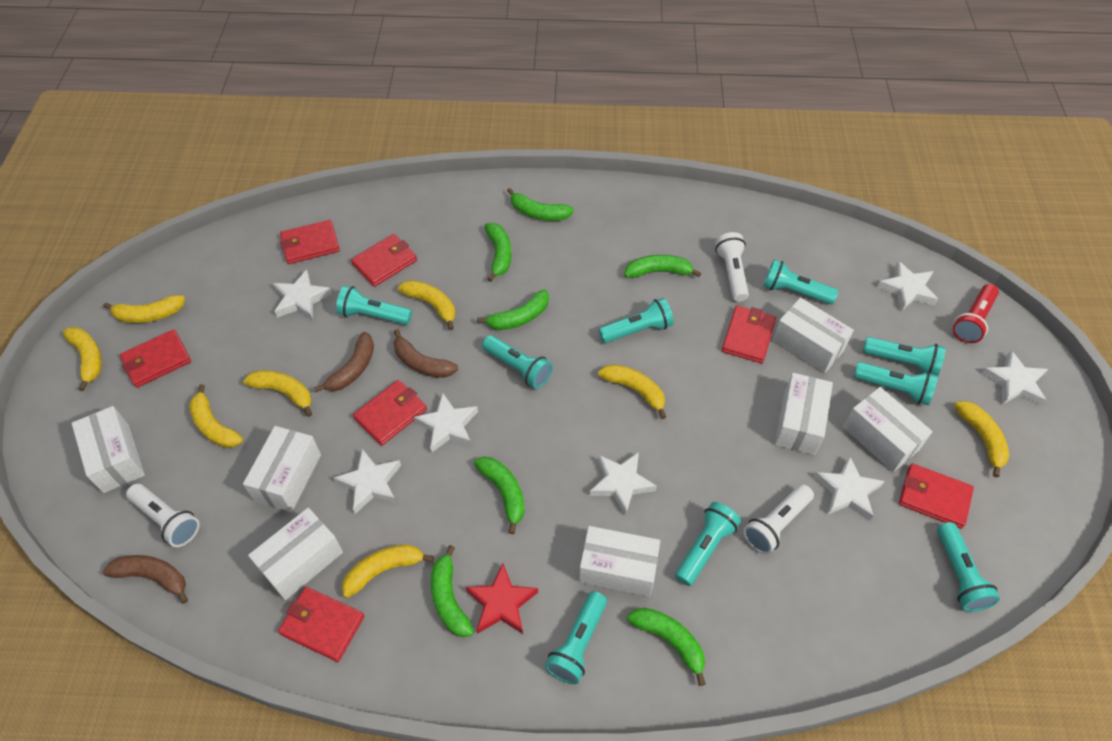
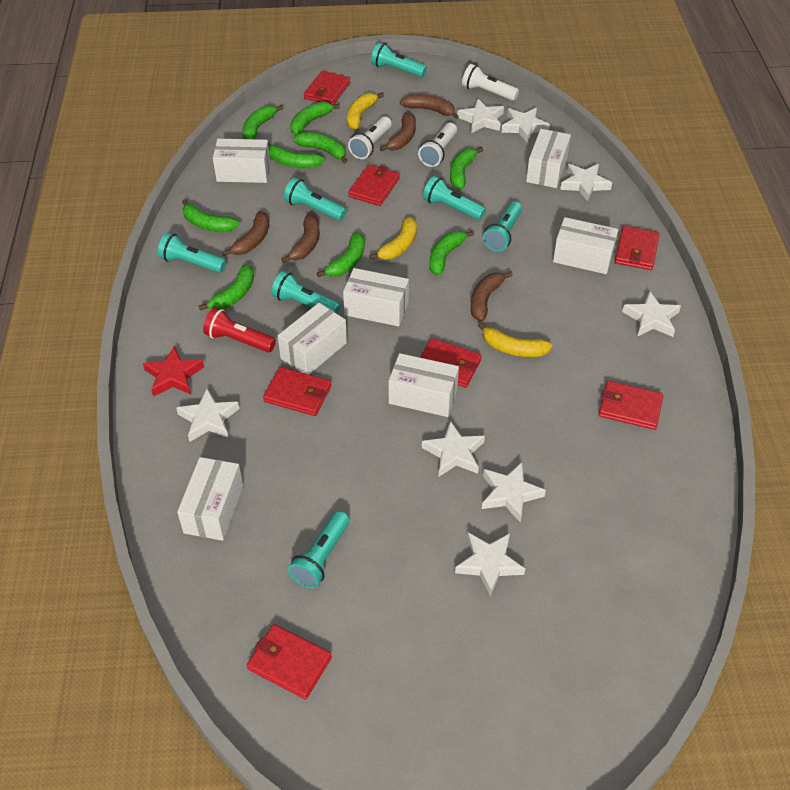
brown banana: [103,555,188,604] [314,332,374,392] [394,329,458,378] = 3 -> [222,211,269,256] [281,215,320,263] [380,112,416,151] [400,94,459,119] [471,271,512,321] = 5
green banana: [431,545,474,637] [474,457,525,534] [477,290,549,330] [485,223,512,282] [507,188,574,221] [624,255,701,278] [627,608,706,686] = 7 -> [182,199,240,232] [199,264,254,310] [243,105,283,139] [268,142,325,168] [290,102,340,135] [293,132,347,164] [317,232,365,277] [429,231,474,276] [450,147,483,189] = 9
turquoise flashlight: [336,286,412,325] [482,335,553,389] [545,591,607,685] [598,298,674,343] [675,502,741,586] [763,260,839,304] [854,362,938,406] [863,337,946,376] [937,522,1000,612] = 9 -> [158,233,226,273] [271,271,341,314] [284,178,347,221] [288,511,350,588] [371,42,427,77] [423,176,486,220] [483,201,522,252] = 7
white star: [273,270,332,320] [334,449,401,514] [414,393,478,453] [589,452,657,516] [814,456,885,520] [877,261,939,312] [981,350,1048,406] = 7 -> [176,388,240,442] [422,421,485,477] [455,532,525,596] [457,99,504,133] [482,462,546,523] [501,108,550,142] [560,164,612,202] [622,291,681,337] = 8
yellow banana: [62,327,102,391] [104,295,185,323] [189,384,243,448] [243,370,312,417] [342,545,434,598] [398,280,455,330] [598,364,666,419] [954,401,1009,478] = 8 -> [347,93,384,129] [369,217,417,259] [478,322,553,357] = 3

